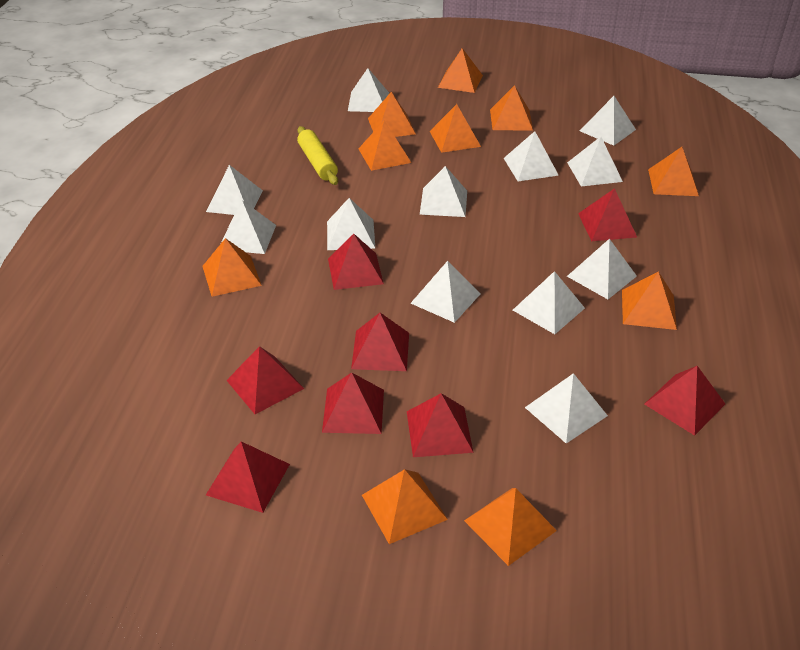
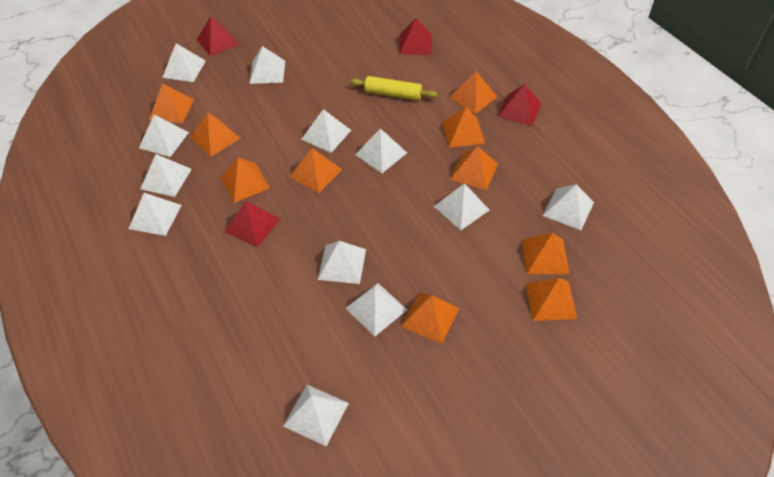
red pyramid: [206,441,290,513] [226,346,304,414] [322,372,384,434] [328,234,384,290] [351,313,409,371] [407,393,474,457] [578,188,637,241] [644,366,725,436] = 8 -> [196,16,239,56] [225,201,280,247] [399,18,432,55] [497,84,542,126] = 4

